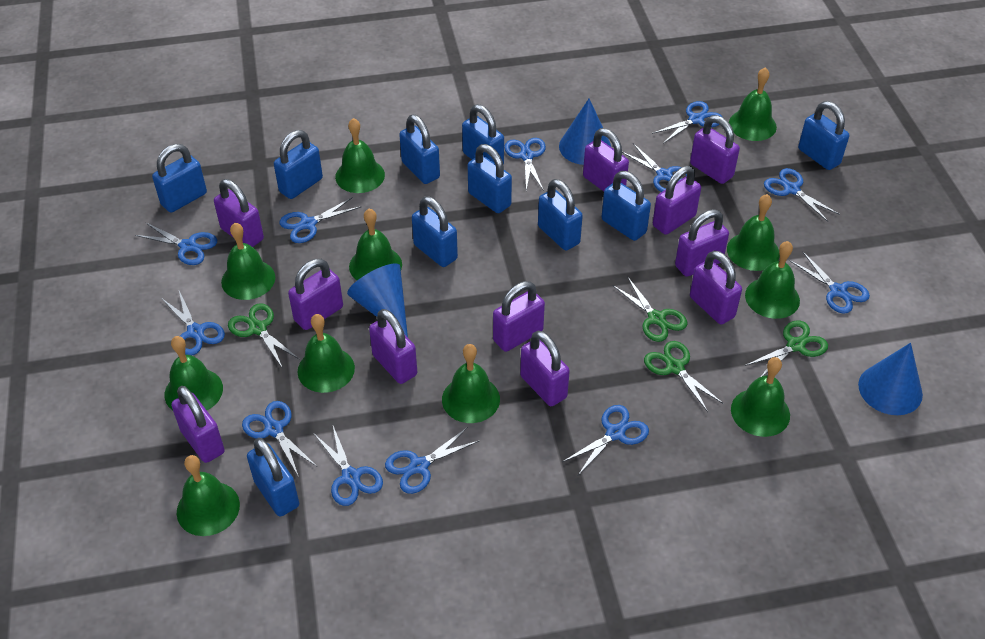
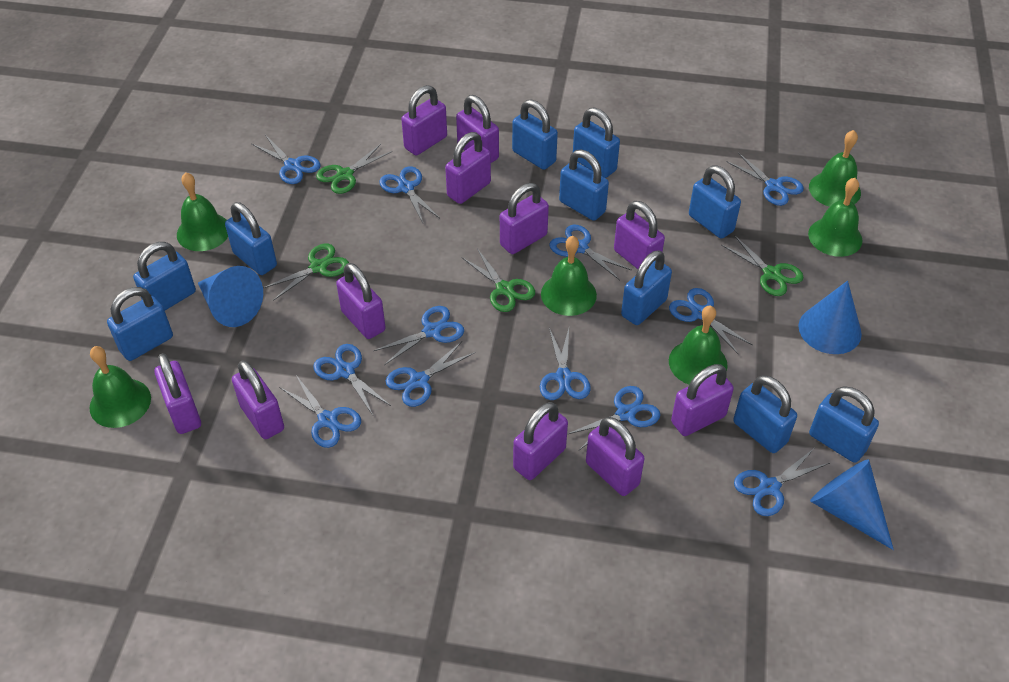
green bell: [165,336,223,410] [177,455,240,536] [221,223,275,300] [297,314,355,393] [335,118,385,193] [349,208,402,280] [442,344,500,423] [727,194,780,271] [729,68,777,141] [731,357,790,437] [745,241,800,319] = 11 -> [89,346,151,428] [177,172,228,251] [541,236,597,316] [669,306,728,384] [808,178,863,257] [809,130,861,207] = 6

